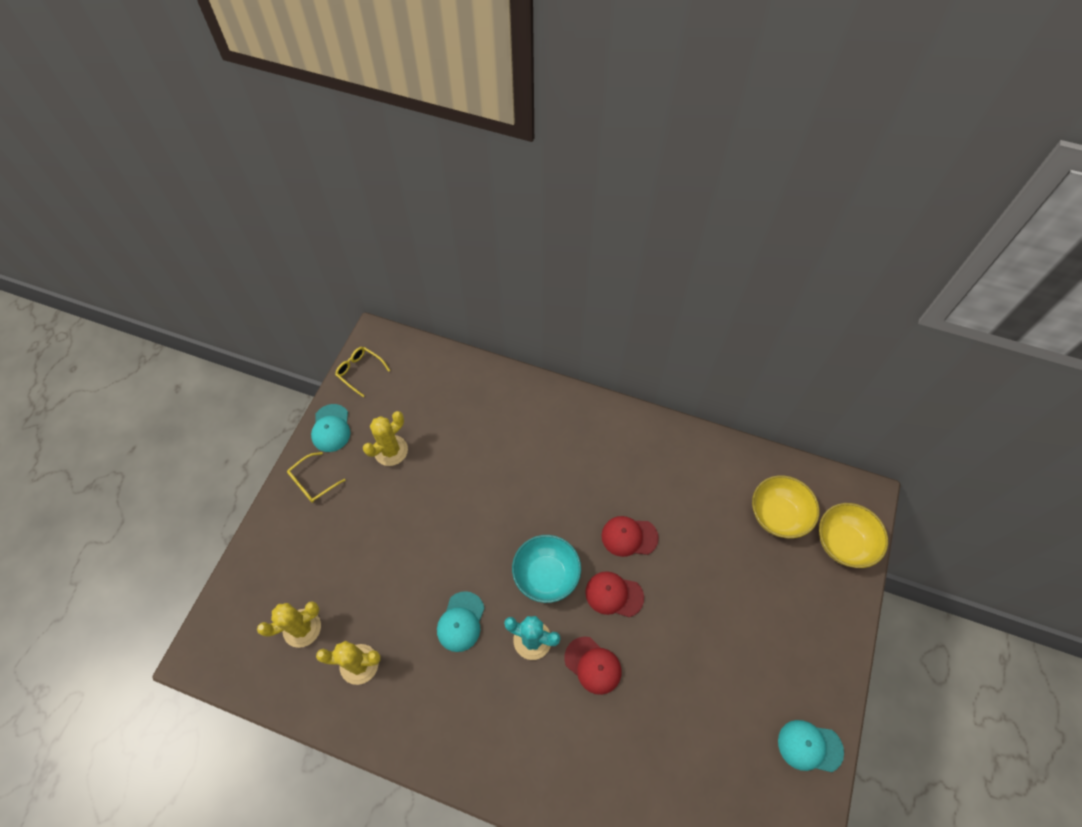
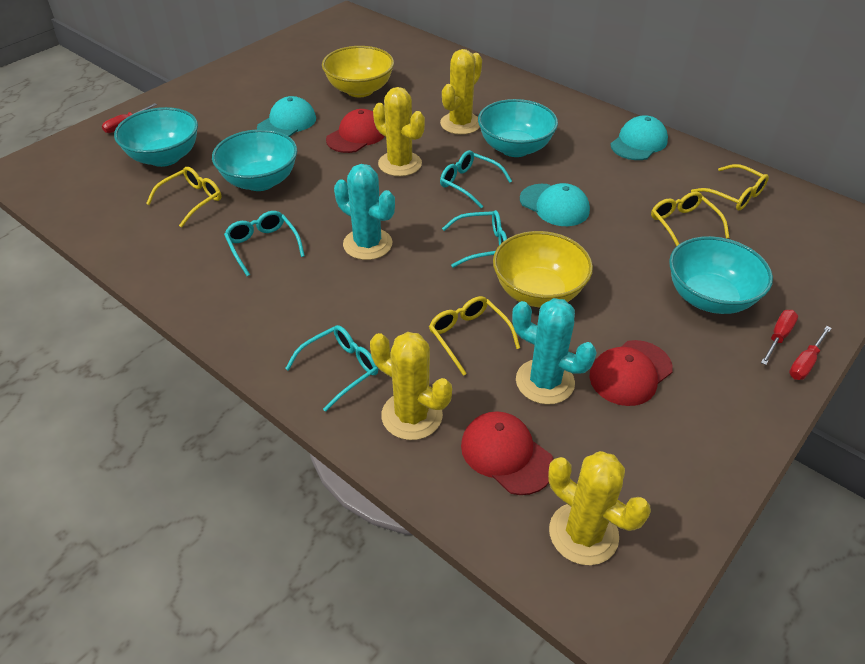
red screwdriver: none = 0 -> [102,103,157,133] [761,310,798,365] [789,326,832,380] = 3
turquoise bowl: [512,535,581,603] = 1 -> [114,107,198,167] [212,129,297,191] [478,99,558,157] [669,236,773,314] = 4
turquoise cactus: [504,616,561,660] = 1 -> [334,164,395,260] [512,298,596,405] = 2
turquoise glasses: none = 0 -> [224,211,305,276] [285,325,378,412] [440,150,512,208] [442,210,507,268] = 4
yellow cactus: [257,601,321,648] [316,641,381,685] [363,411,408,466] = 3 -> [370,332,452,440] [373,87,425,176] [440,49,482,135] [548,451,651,565] = 4
yellow glasses: [287,452,346,503] [335,347,390,397] = 2 -> [146,167,222,227] [429,296,520,376] [651,192,730,247] [691,164,769,211] = 4

